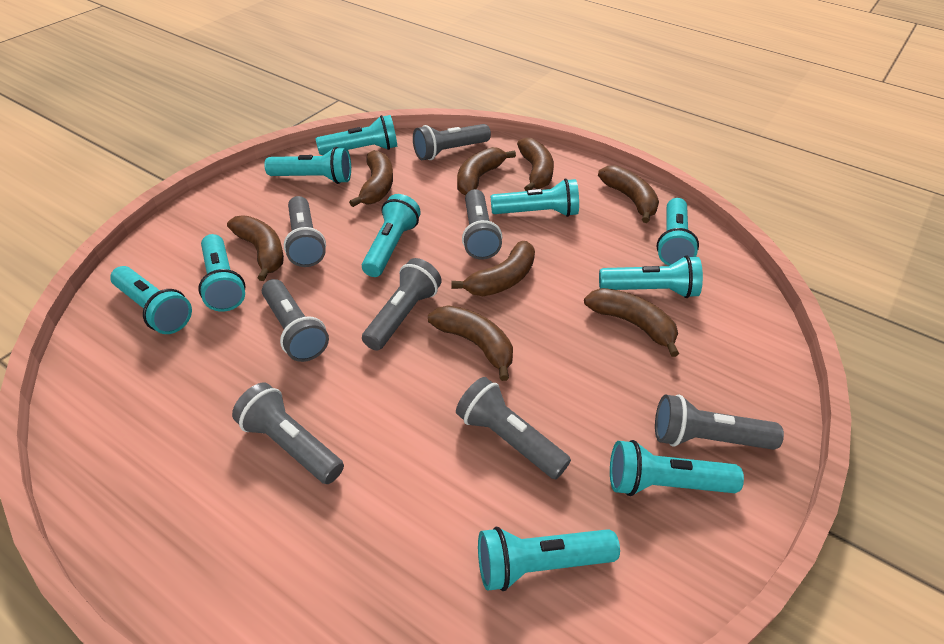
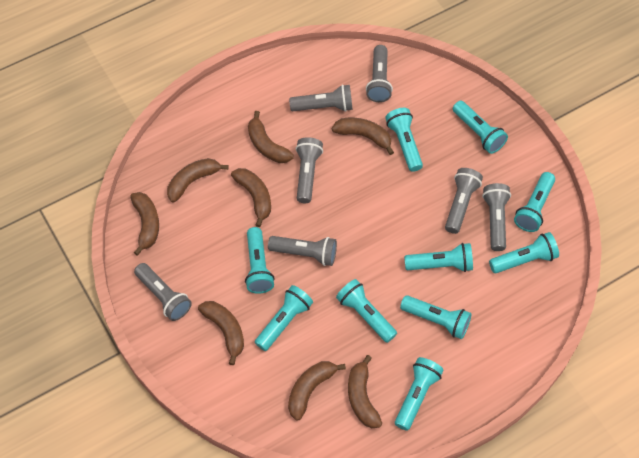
grey flashlight: [232,383,344,484] [262,279,329,362] [284,196,326,267] [362,258,442,350] [413,124,491,160] [456,377,571,479] [462,189,502,260] [655,394,784,450] = 8 -> [134,263,192,321] [268,236,337,266] [289,84,353,112] [296,137,323,203] [366,45,393,102] [445,168,483,234] [482,183,511,251] = 7

